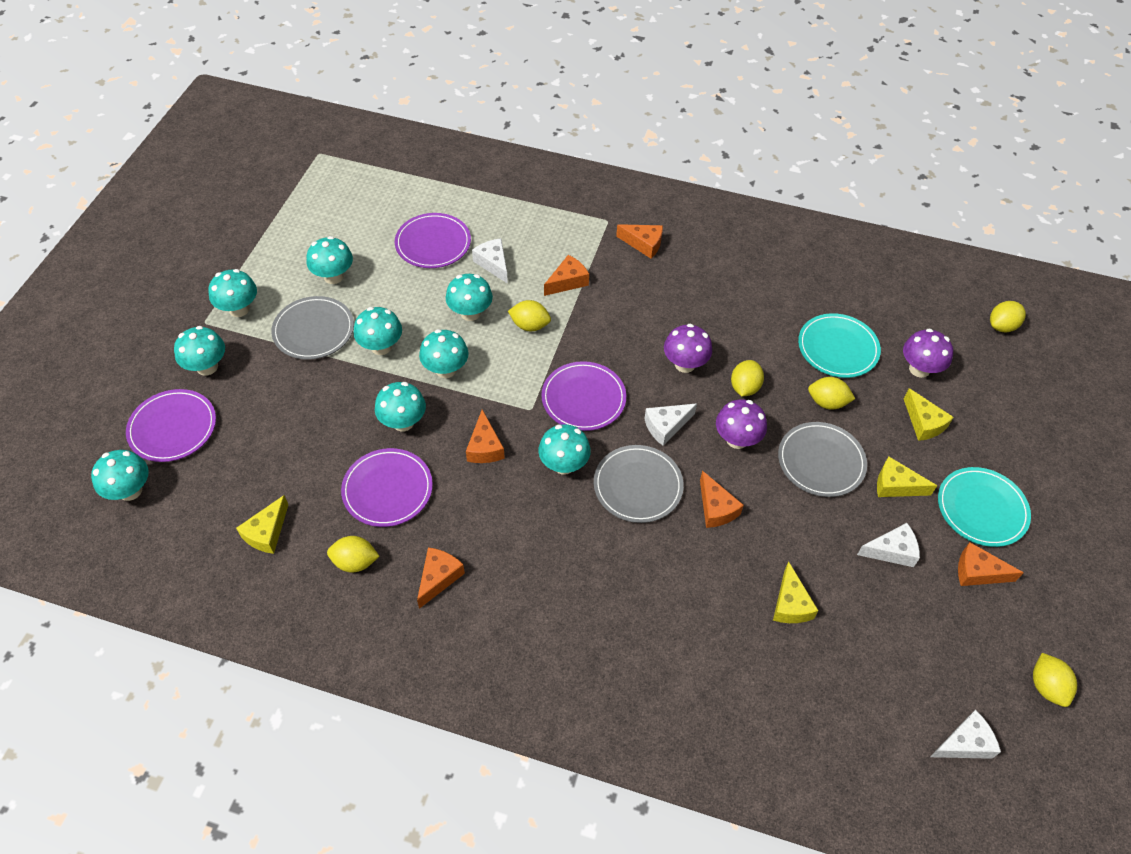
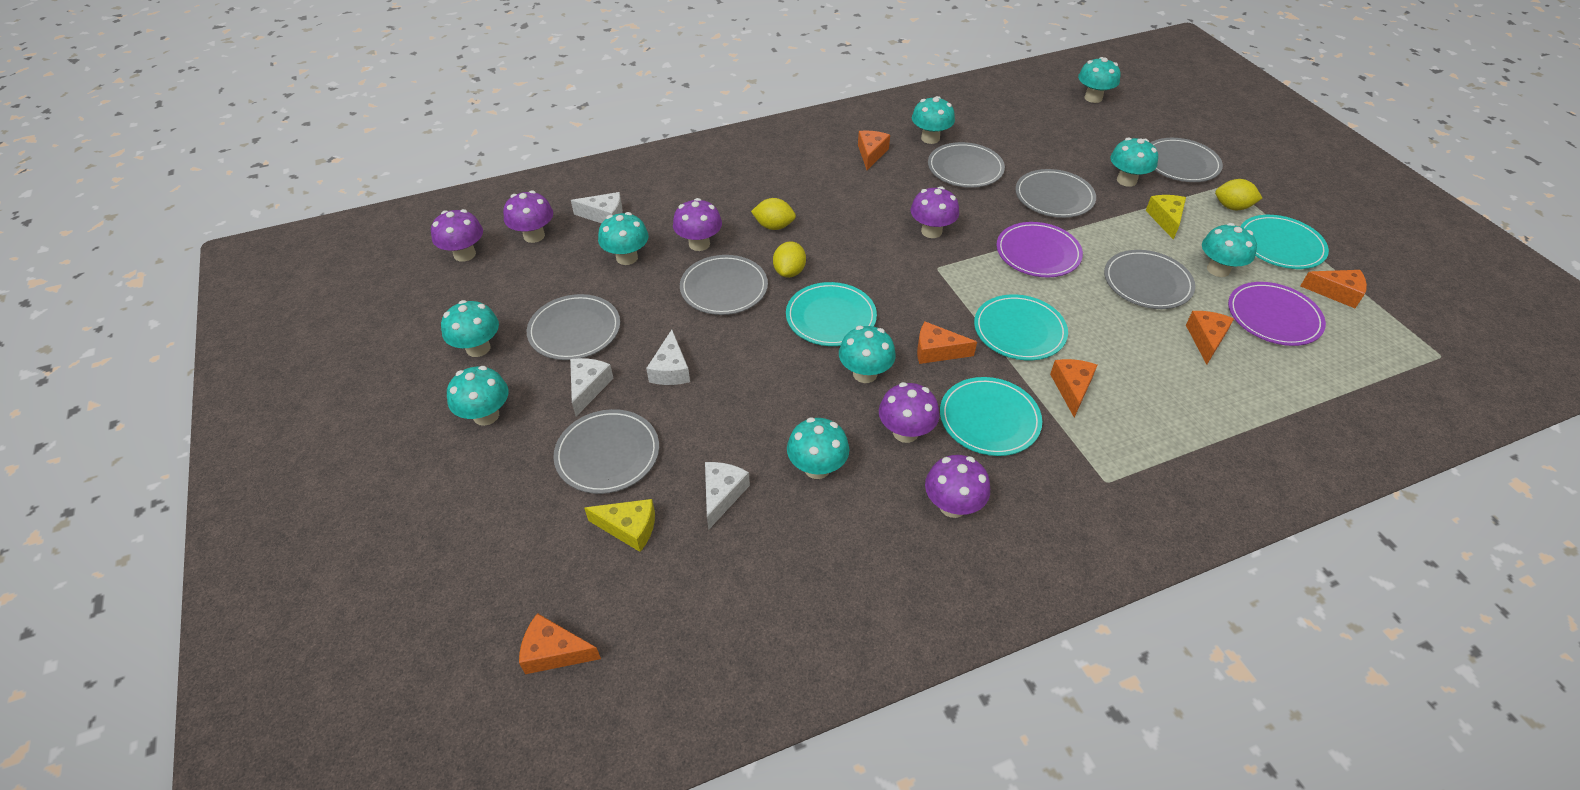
grey plate: [271,296,354,360] [594,445,684,523] [778,422,867,497] = 3 -> [527,294,620,360] [553,409,659,494] [680,255,768,315] [928,142,1005,188] [1015,169,1096,218] [1104,250,1195,309] [1151,138,1223,182] = 7
purple mushroom: [664,324,712,373] [716,399,767,449] [903,329,953,378] = 3 -> [431,209,483,262] [503,190,553,243] [673,198,722,251] [879,382,939,443] [910,186,959,238] [925,455,990,518] = 6
purple plate: [126,389,216,462] [341,448,433,527] [395,213,471,268] [541,361,626,431] = 4 -> [996,222,1083,277] [1228,282,1326,346] = 2
turquoise plate: [798,313,881,378] [938,467,1031,547] = 2 -> [786,282,877,346] [940,377,1042,456] [974,294,1068,360] [1240,215,1329,269] = 4
yellow cheese: [236,495,288,554] [773,561,819,623] [877,457,937,497] [904,388,954,441] = 4 -> [584,499,655,552] [1146,195,1186,240] = 2
yellow lemon: [327,536,379,573] [508,300,551,331] [731,360,764,397] [808,377,855,409] [990,301,1026,332] [1033,653,1077,707] = 6 -> [751,198,796,230] [773,242,806,278] [1215,179,1262,210] = 3

